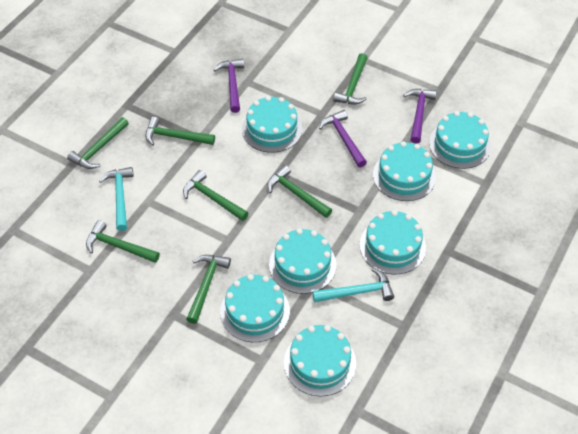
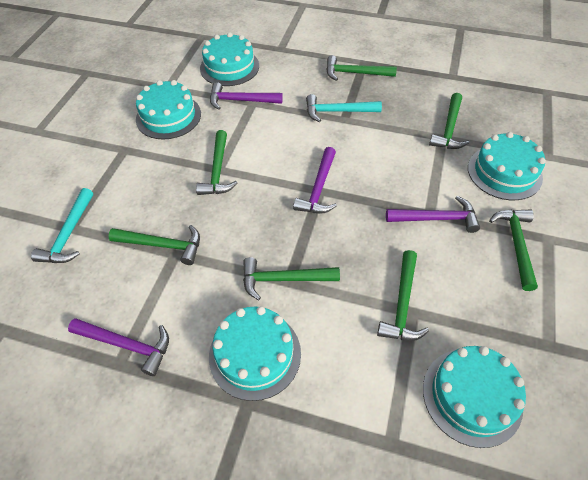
purple hammer: [214,59,244,113] [319,110,367,168] [403,89,437,144] = 3 -> [68,318,169,376] [210,82,283,110] [293,147,337,214] [386,196,480,233] = 4
turquoise cake: [220,274,290,342] [242,96,302,153] [269,228,336,294] [284,325,356,396] [360,210,426,275] [373,141,436,201] [429,111,491,169] = 7 -> [136,80,201,139] [200,32,259,86] [209,306,301,401] [423,346,526,448] [468,132,546,200] = 5

